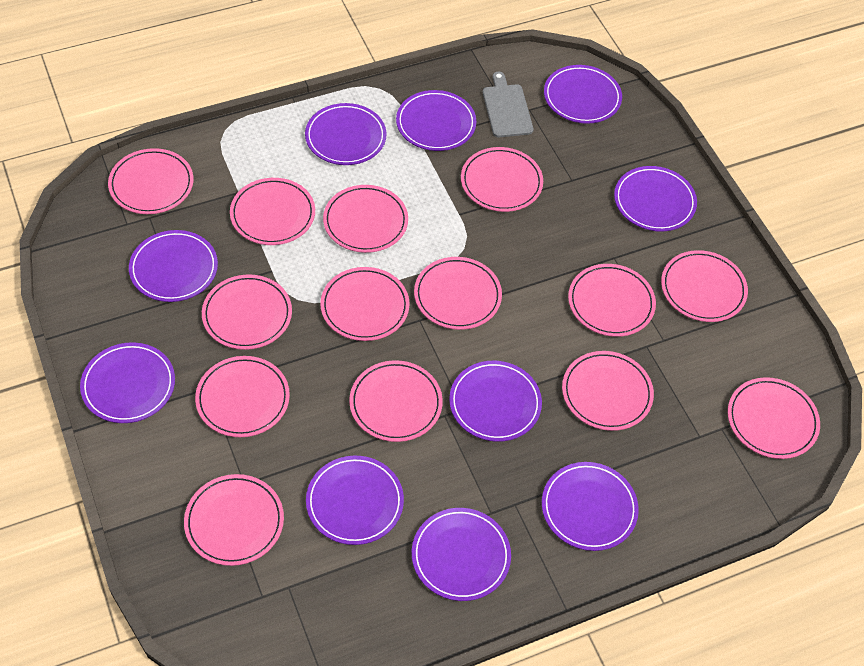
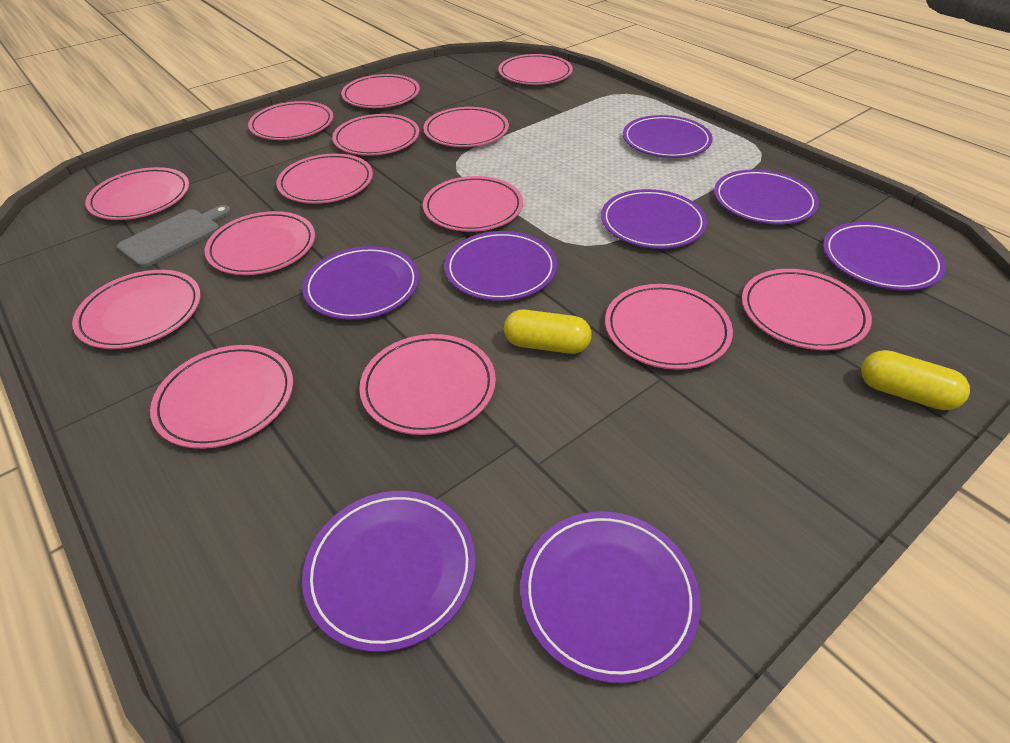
purple plate: [80,342,175,423] [129,230,218,302] [305,103,387,165] [306,456,404,545] [396,90,476,151] [412,508,511,601] [449,361,542,442] [542,462,639,551] [544,65,622,124] [614,166,697,231] = 10 -> [302,246,419,320] [302,491,476,652] [444,231,557,301] [521,511,700,683] [601,189,707,249] [623,115,713,158] [714,169,819,224] [823,222,946,290] = 8
yellow capsule: none = 0 -> [504,310,592,354] [861,350,970,410] = 2

